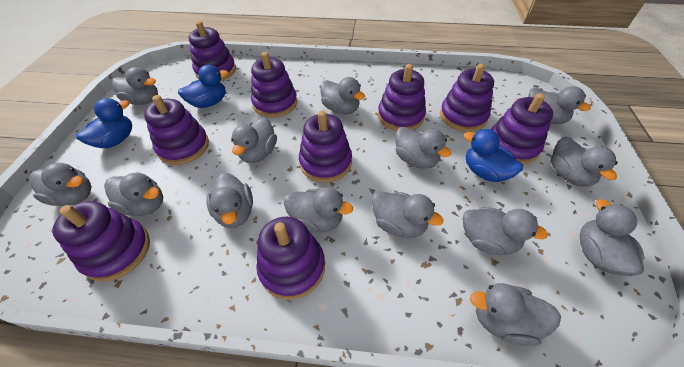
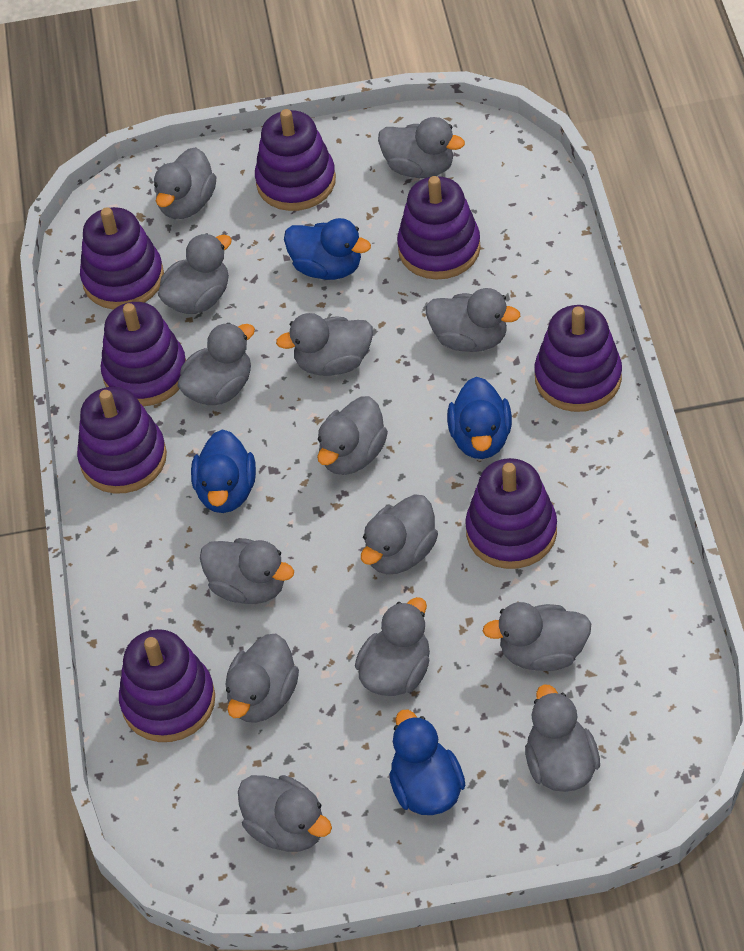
blue duck: [76,98,132,148] [178,64,229,108] [463,129,523,182] = 3 -> [191,429,256,513] [284,218,371,280] [389,710,466,815] [447,377,512,459] = 4
purple stacking toy: [52,201,150,282] [144,95,209,165] [189,21,236,81] [251,52,297,118] [256,217,325,300] [299,111,352,183] [378,64,426,131] [440,64,494,132] [491,93,553,165] = 9 -> [77,387,167,494] [80,207,164,310] [101,302,186,407] [119,629,215,742] [255,109,336,211] [397,176,481,280] [465,458,557,569] [535,305,622,412] = 8

